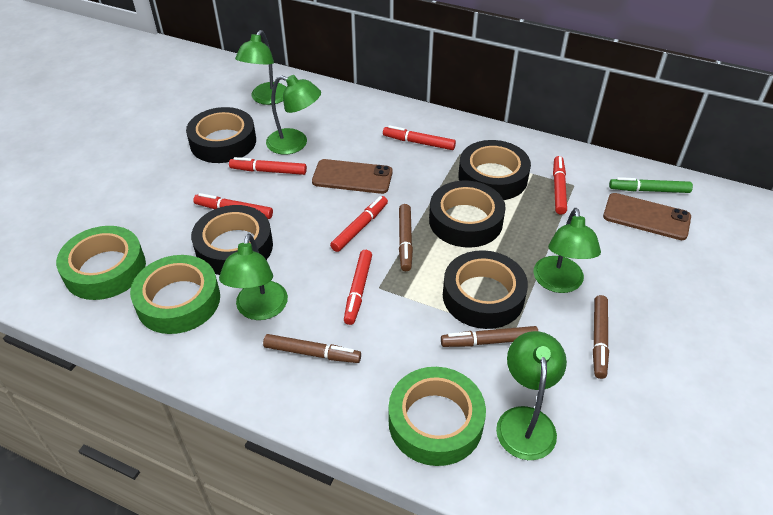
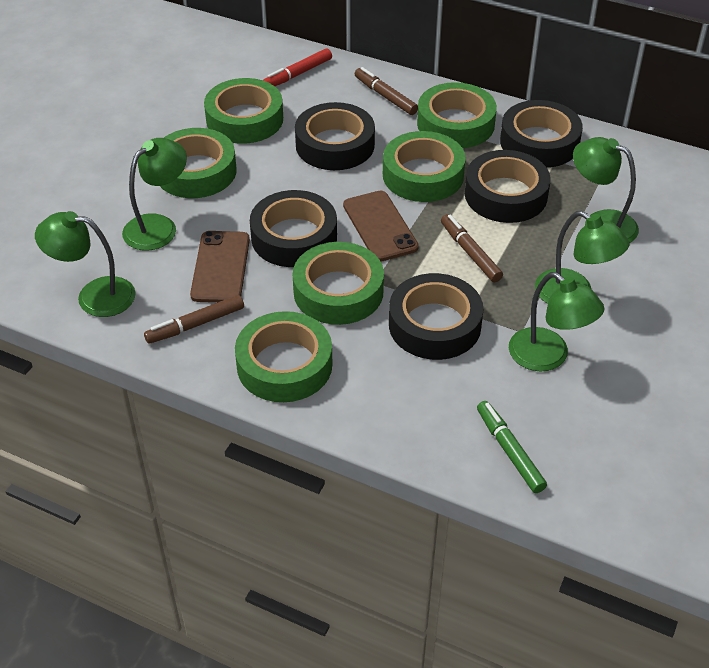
brown marker: [263,334,361,363] [399,204,413,271] [441,326,538,347] [593,295,609,379] = 4 -> [144,295,244,344] [355,67,418,115] [441,214,503,282] = 3
green tape: [56,226,146,300] [130,255,220,334] [388,367,486,466] = 3 -> [160,128,236,198] [204,78,283,144] [235,311,332,402] [293,242,384,325] [383,131,466,202] [417,82,497,148] = 6
red marker: [193,193,273,219] [229,157,307,175] [330,196,388,252] [344,250,372,325] [383,125,456,150] [553,156,567,215] = 6 -> [263,48,332,86] = 1

